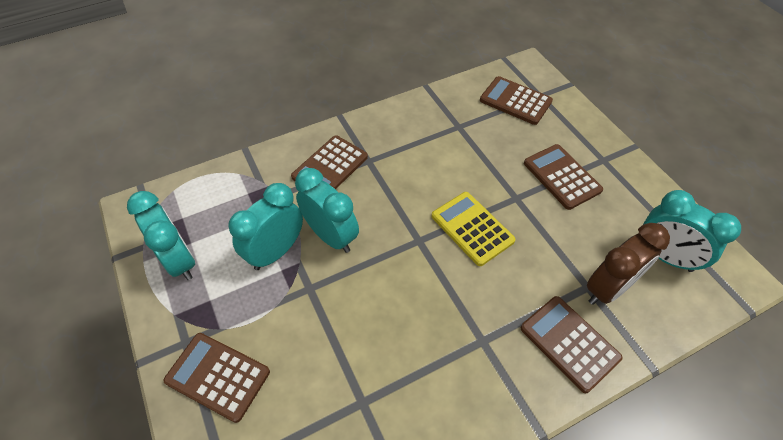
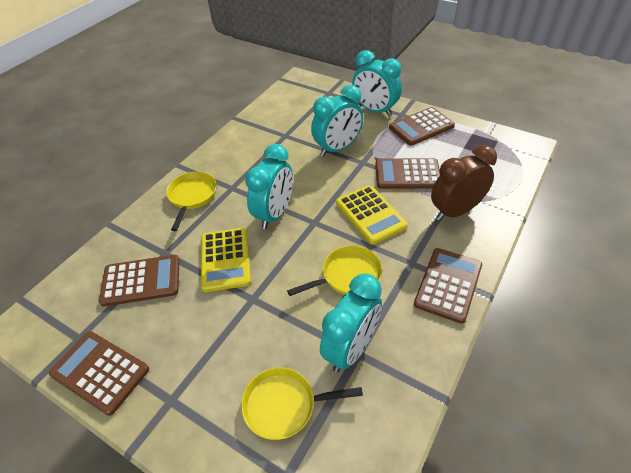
yellow calculator: [432,192,516,266] = 1 -> [201,228,251,292] [336,185,408,244] = 2
yellow pan: none = 0 -> [166,172,217,231] [241,367,363,440] [287,246,382,296] = 3

